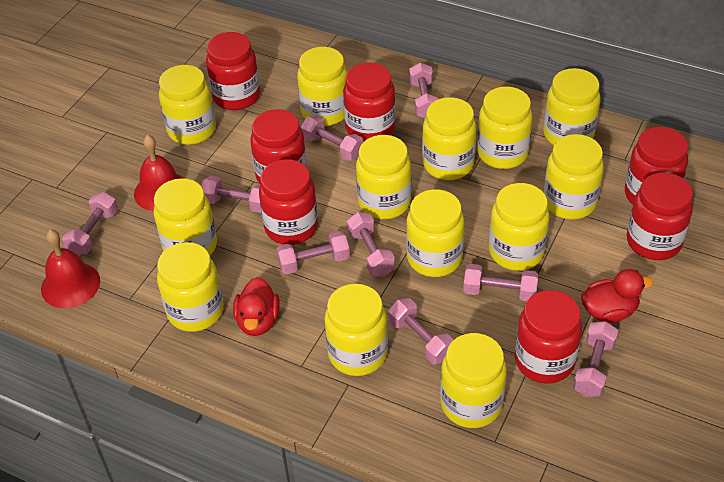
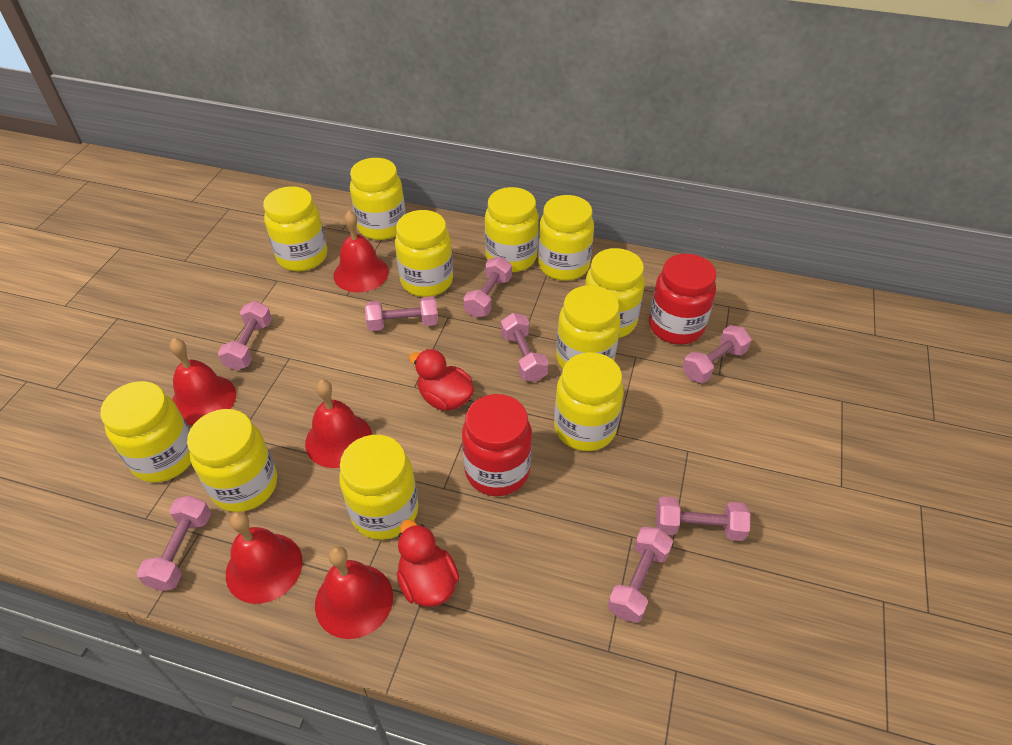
pink dumbbell: [62,192,118,255] [201,176,261,213] [276,231,350,274] [301,115,363,161] [347,212,395,277] [388,298,453,365] [409,63,438,118] [463,264,538,301] [573,321,618,397] = 9 -> [137,495,211,591] [218,301,272,371] [365,296,438,331] [463,257,512,318] [501,313,549,382] [608,527,673,623] [656,496,750,541] [682,325,751,383] = 8
red bell: [41,230,100,308] [134,135,183,211] = 2 -> [169,338,236,425] [226,511,303,604] [305,379,372,468] [315,546,393,639] [333,211,389,293] = 5
red jar: [206,32,260,110] [250,109,307,184] [259,159,318,245] [343,63,396,142] [515,290,582,384] [625,127,688,204] [627,173,693,260] = 7 -> [462,394,532,496] [649,254,717,345] = 2
yellow jar: [154,178,217,255] [157,242,224,332] [159,65,216,145] [297,47,348,126] [324,284,388,376] [356,135,411,219] [406,189,465,277] [422,97,477,180] [440,333,507,428] [477,86,533,169] [489,183,550,271] [543,68,600,145] [544,134,604,220] = 13 -> [100,381,191,482] [187,409,277,512] [263,186,327,272] [339,435,418,540] [350,158,405,240] [395,210,453,297] [485,187,539,272] [538,195,594,281] [554,352,624,451] [556,285,621,369] [585,248,645,338] = 11

